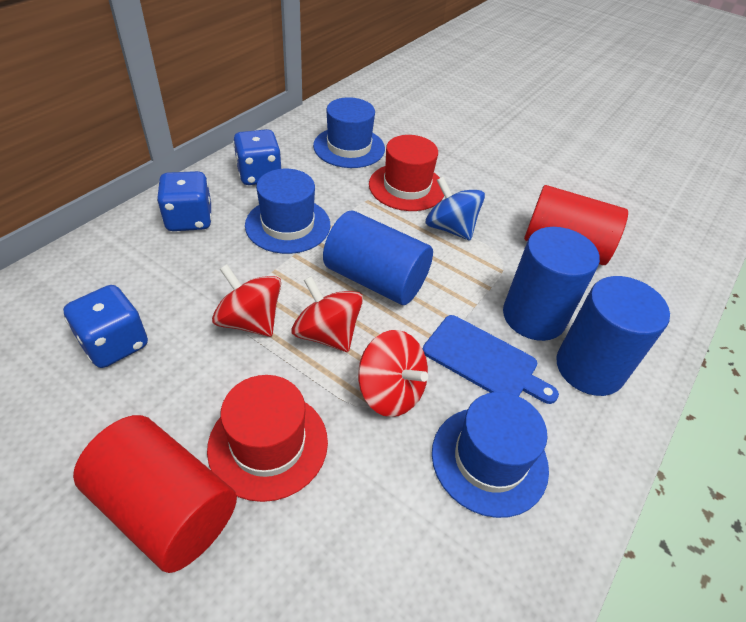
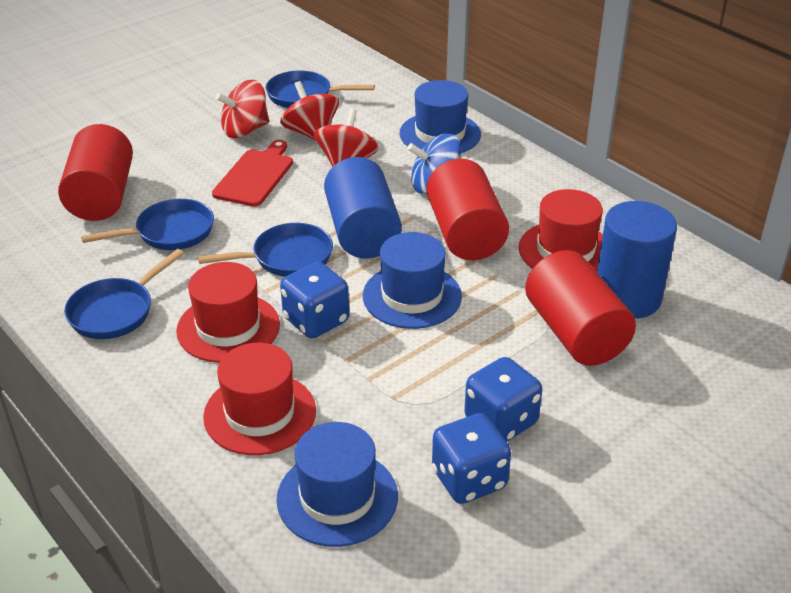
blue cutting board: [423,315,559,404] = 1 -> none = 0
blue cylinder: [323,211,433,305] [503,227,600,341] [557,276,670,396] = 3 -> [324,157,402,258] [597,201,677,319] = 2
blue pan: none = 0 -> [64,249,184,339] [81,199,214,250] [198,223,333,277] [266,70,375,108] = 4
red cutting board: none = 0 -> [212,140,293,207] = 1
red cylinder: [73,415,237,573] [524,185,628,265] = 2 -> [58,124,133,221] [426,159,509,260] [525,250,636,366] = 3
red hat: [207,375,328,502] [369,135,444,211] = 2 -> [176,262,280,363] [203,343,316,455] [519,189,603,272] = 3

